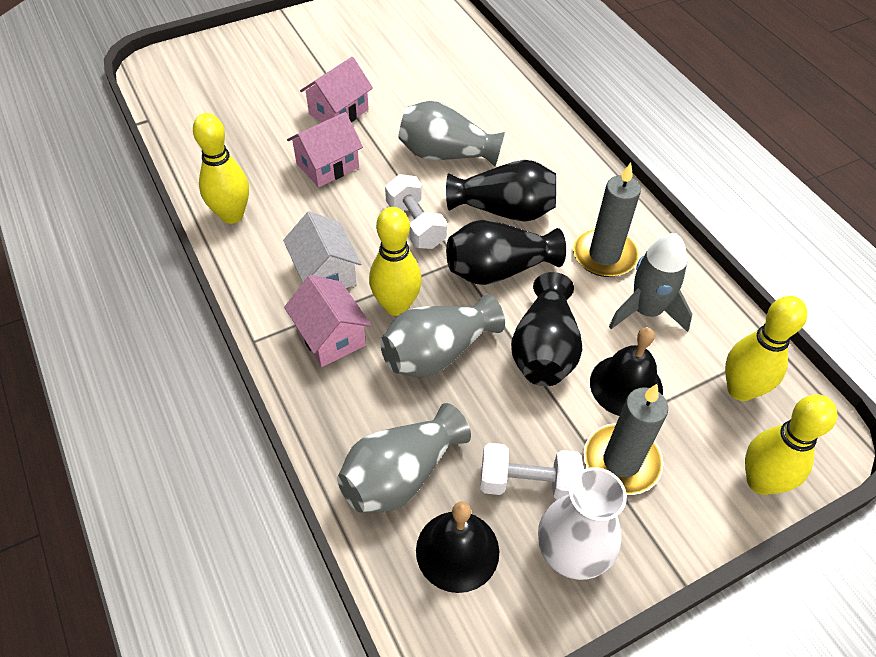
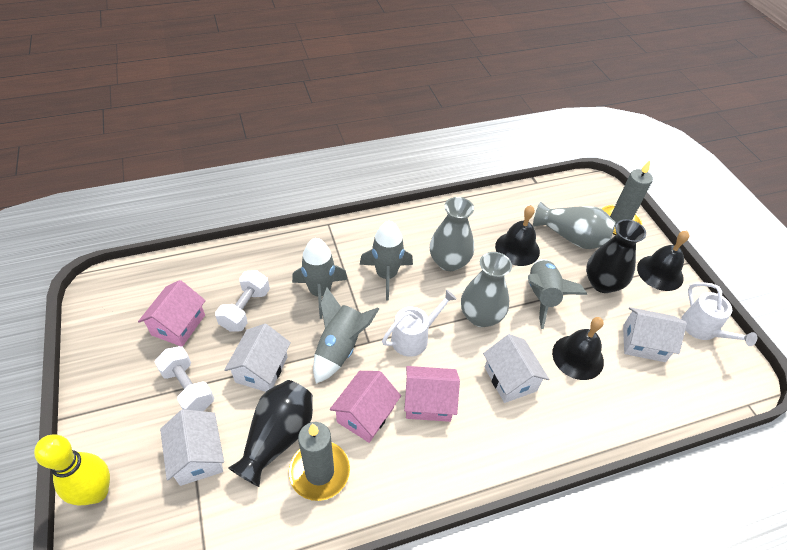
black bell: [416,502,499,593] [590,327,663,416] = 2 -> [495,205,540,266] [552,317,604,380] [637,231,689,291] = 3
black vase: [446,160,556,222] [446,220,566,285] [511,272,582,386] = 3 -> [228,380,313,487] [586,219,646,293] = 2
grey rocket: [609,233,693,332] = 1 -> [292,238,348,319] [313,287,379,384] [360,221,413,300] [528,259,587,329] = 4
white house: [283,211,361,288] = 1 -> [160,409,224,486] [224,324,291,392] [483,334,549,403] [623,307,687,362] = 4
white vase: [538,467,627,580] = 1 -> none = 0
white watering can: none = 0 -> [382,290,456,357] [681,282,757,346] = 2
yellow bowling pin: [193,113,249,224] [369,207,422,316] [725,296,807,401] [745,394,837,495] = 4 -> [34,434,110,506] = 1

